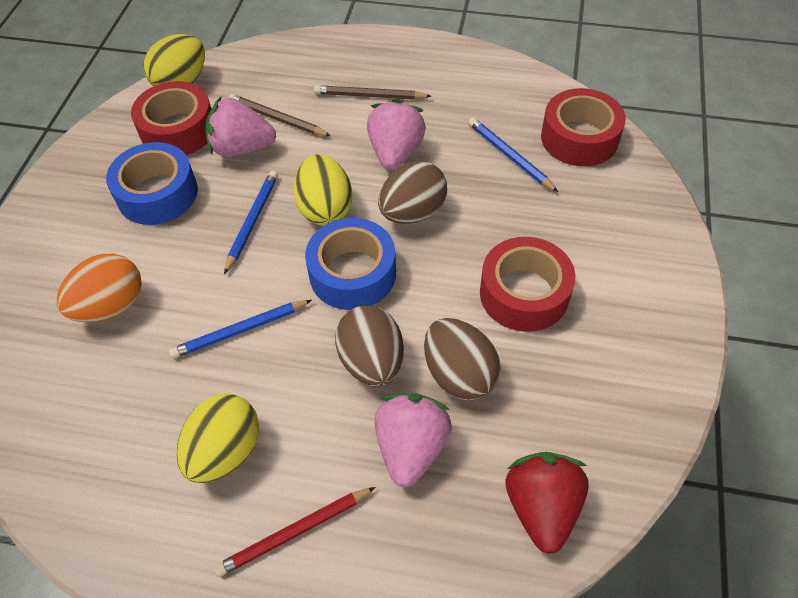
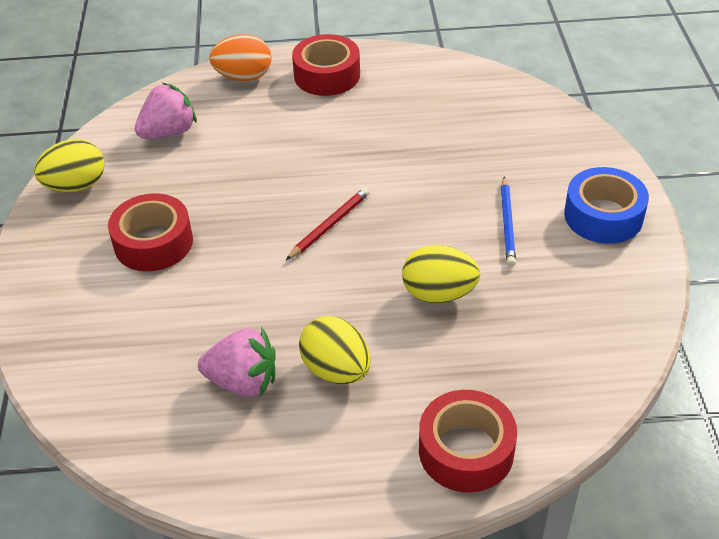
blue pencil: [169,300,312,359] [224,171,278,274] [468,118,558,192] = 3 -> [501,176,516,267] = 1
blue tape: [106,142,198,225] [305,218,396,310] = 2 -> [564,167,649,244] = 1
brown egg: [335,305,404,387] [378,161,447,224] [424,318,501,401] = 3 -> none = 0
brown pencil: [228,94,331,136] [314,85,431,100] = 2 -> none = 0
pink strawberry: [205,97,276,157] [367,98,426,170] [374,393,452,487] = 3 -> [135,83,197,139] [198,327,276,397] = 2
red strawberry: [506,452,589,554] = 1 -> none = 0

